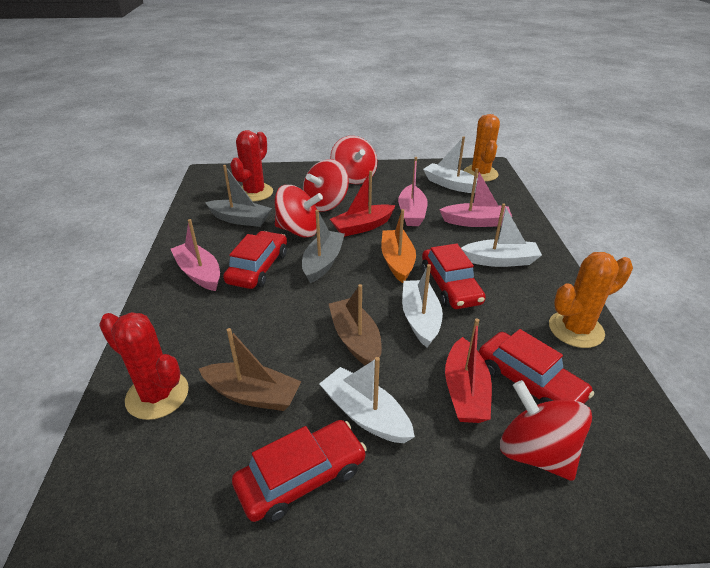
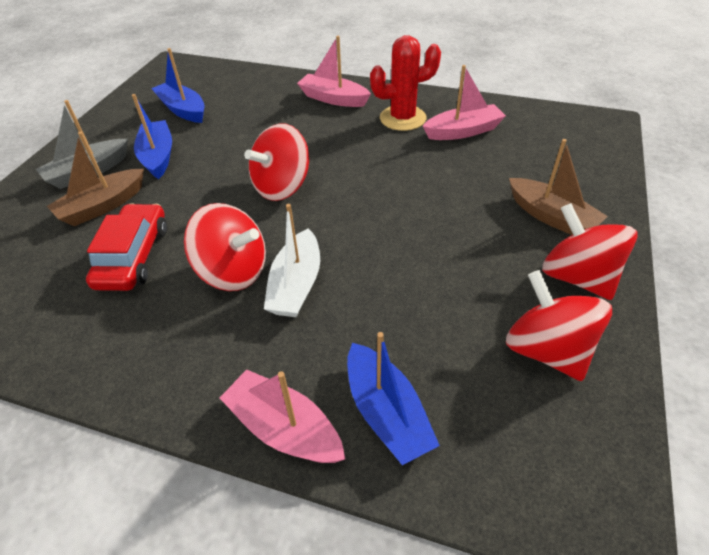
blue boat: none = 0 -> [132,94,172,179] [151,48,205,123] [347,332,440,465] = 3
grey boat: [205,165,272,227] [302,210,345,283] = 2 -> [36,100,128,189] = 1
orange boat: [381,209,416,283] = 1 -> none = 0
orange cactus: [463,114,500,182] [549,252,633,348] = 2 -> none = 0
red boat: [330,171,396,237] [445,319,492,423] = 2 -> none = 0
red cactus: [99,312,189,420] [230,130,273,202] = 2 -> [370,35,441,131] = 1
red car: [223,231,287,289] [232,420,367,523] [422,243,486,309] [479,329,594,404] = 4 -> [86,203,167,291] = 1
white boat: [319,357,415,443] [402,264,443,347] [423,137,478,193] [461,203,542,267] = 4 -> [264,204,320,317] = 1

